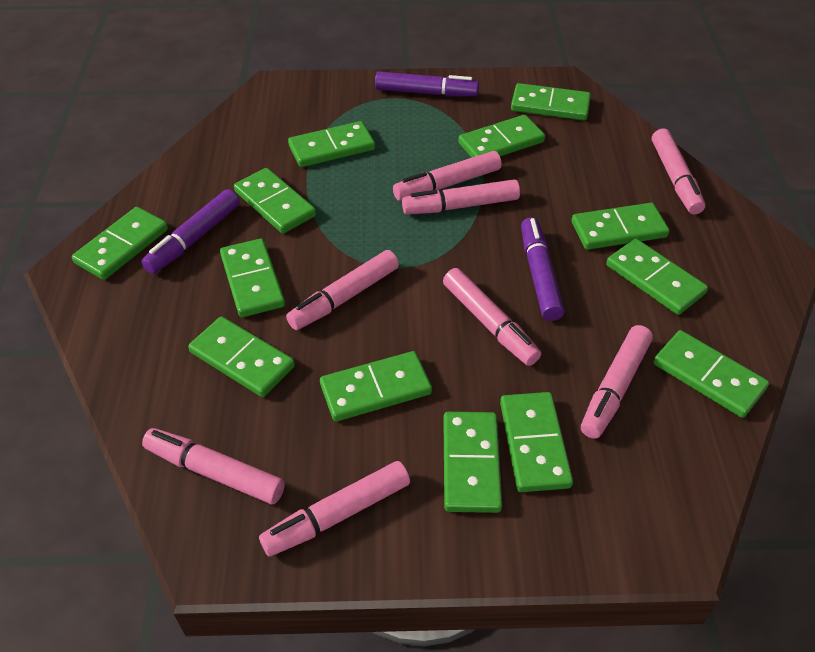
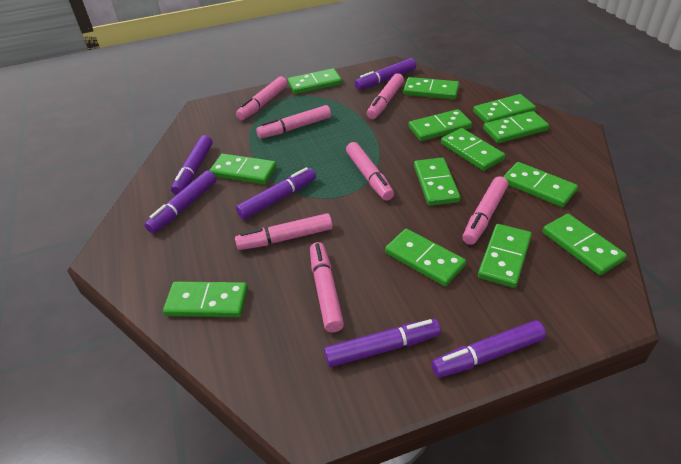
pink marker: [142,428,285,504] [259,461,410,557] [286,250,399,330] [393,151,502,201] [402,179,520,215] [443,268,541,366] [581,325,653,439] [652,128,705,214] = 8 -> [235,213,333,250] [236,77,288,120] [256,105,331,139] [310,242,344,333] [346,142,394,201] [367,73,404,119] [462,176,508,245] = 7
purple marker: [141,189,240,274] [375,72,479,96] [521,217,565,321] = 3 -> [144,170,216,233] [171,135,213,195] [236,167,316,220] [324,319,441,367] [355,58,416,90] [431,320,546,378] = 6

